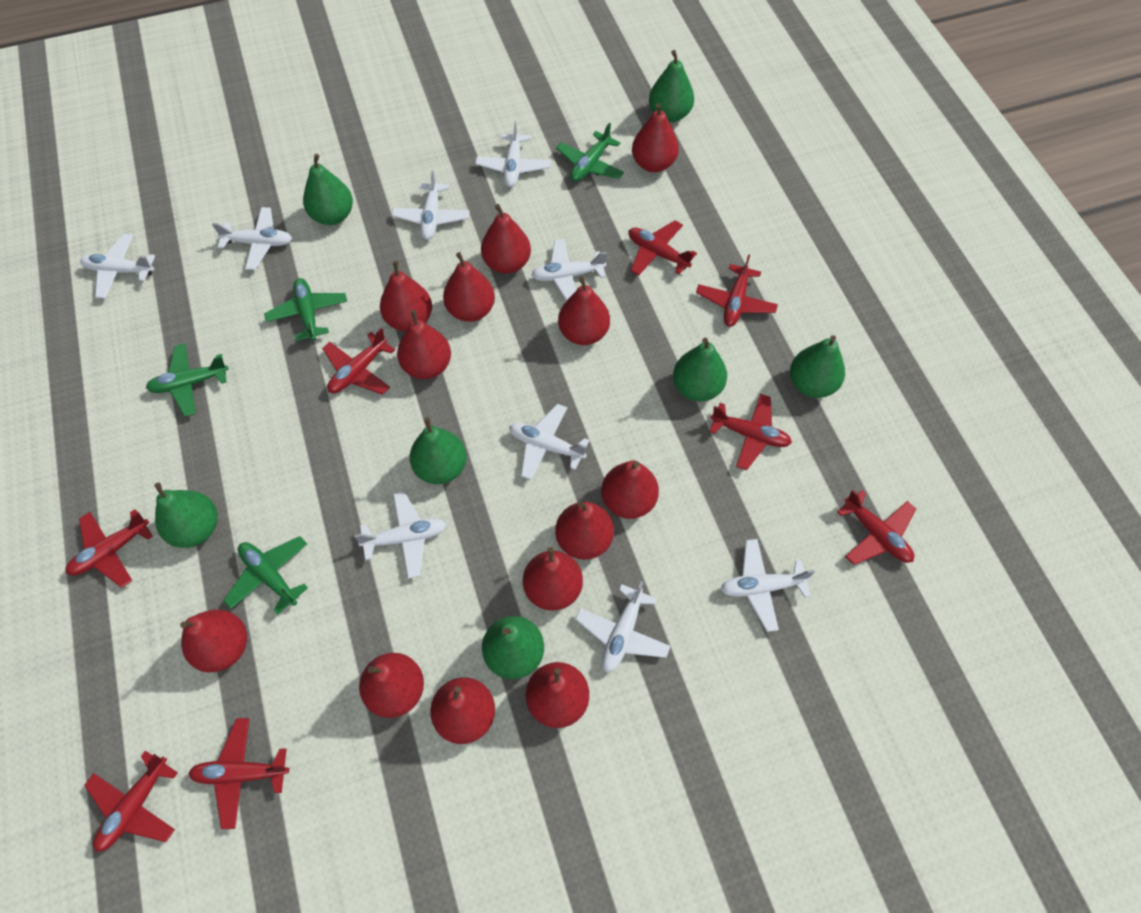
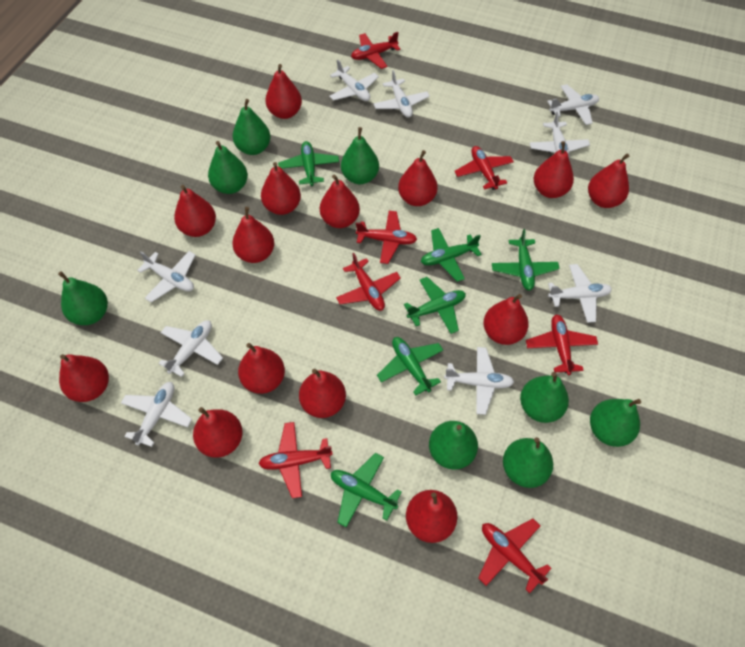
green pear: [154,482,218,548] [303,154,353,225] [410,417,467,484] [482,616,544,679] [649,50,694,122] [673,338,727,401] [790,335,845,398] = 7 -> [58,271,108,325] [208,141,248,194] [233,99,270,155] [341,127,379,184] [429,421,478,469] [503,437,553,488] [520,372,569,423] [590,399,641,447] = 8
green plane: [146,344,229,417] [223,536,308,615] [264,278,347,341] [556,123,624,182] = 4 -> [278,141,339,186] [331,453,402,527] [377,337,443,395] [404,277,466,334] [421,228,482,282] [492,229,559,290] = 6
red pear: [180,610,247,673] [359,653,424,718] [380,261,432,331] [397,310,451,379] [430,677,495,744] [443,252,495,322] [481,204,531,274] [523,547,583,611] [526,662,589,728] [555,501,614,560] [558,276,610,345] [601,461,659,519] [632,103,679,172] = 13 -> [59,354,109,402] [174,185,216,237] [193,407,243,458] [232,207,274,263] [238,343,285,394] [261,162,301,215] [265,64,302,119] [299,369,346,418] [320,174,360,228] [398,150,438,206] [406,490,457,543] [483,294,529,345] [534,141,574,198] [588,154,629,208] = 14
red plane: [65,509,153,588] [85,751,178,852] [188,718,289,829] [322,328,395,395] [629,220,697,276] [696,254,778,327] [710,394,792,470] [837,490,916,565] = 8 -> [259,422,333,498] [336,253,401,311] [351,32,401,69] [356,211,417,264] [454,146,514,190] [478,519,552,593] [526,315,598,375] = 7

